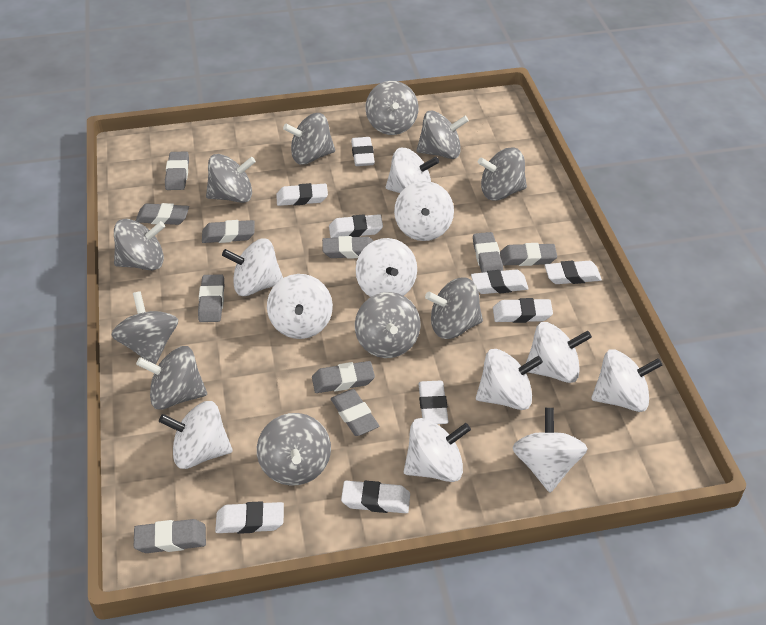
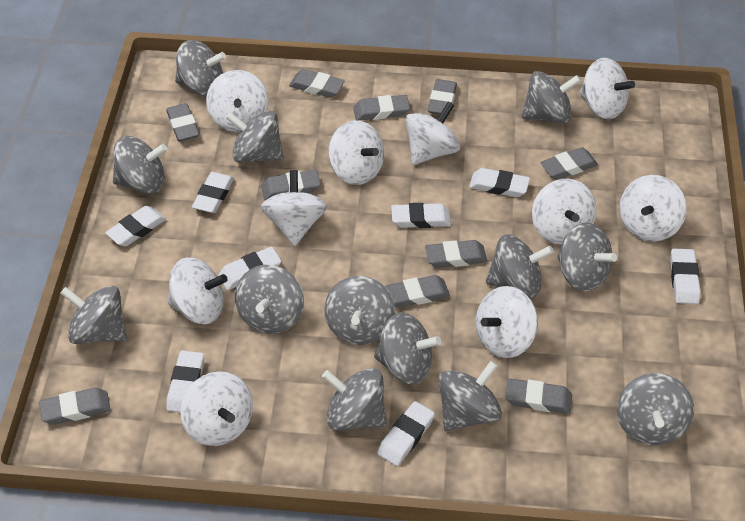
grey spinning top: [112,291,178,365] [114,219,165,270] [136,346,207,410] [206,154,256,203] [257,413,331,486] [283,113,335,165] [355,292,420,358] [366,81,418,135] [416,111,469,159] [425,277,483,339] [478,147,527,200] = 11 -> [60,286,127,344] [113,136,167,194] [175,40,226,97] [226,111,284,163] [235,265,304,334] [322,368,387,431] [324,276,395,345] [374,312,441,385] [438,361,502,431] [486,234,554,297] [521,71,581,124] [557,222,617,292] [617,373,694,446] = 13
white eraser: [215,501,284,534] [276,183,328,206] [329,214,383,238] [341,481,410,513] [351,137,375,166] [419,381,449,424] [471,269,529,294] [493,298,553,323] [545,261,602,284] = 9 -> [105,206,166,246] [166,350,204,413] [192,172,234,213] [218,247,281,290] [377,401,435,466] [391,203,451,228] [469,168,530,197] [670,249,701,304] = 8
white spinning top: [159,401,233,469] [222,238,283,296] [267,274,333,339] [356,238,417,297] [386,148,439,193] [394,181,454,241] [404,418,471,482] [476,349,543,410] [512,408,588,492] [526,322,592,383] [591,349,662,412] = 11 -> [168,257,228,324] [180,371,253,446] [206,70,269,132] [261,170,328,246] [328,120,384,185] [405,102,460,165] [476,286,538,358] [532,179,597,245] [579,58,635,119] [619,175,687,242] = 10

